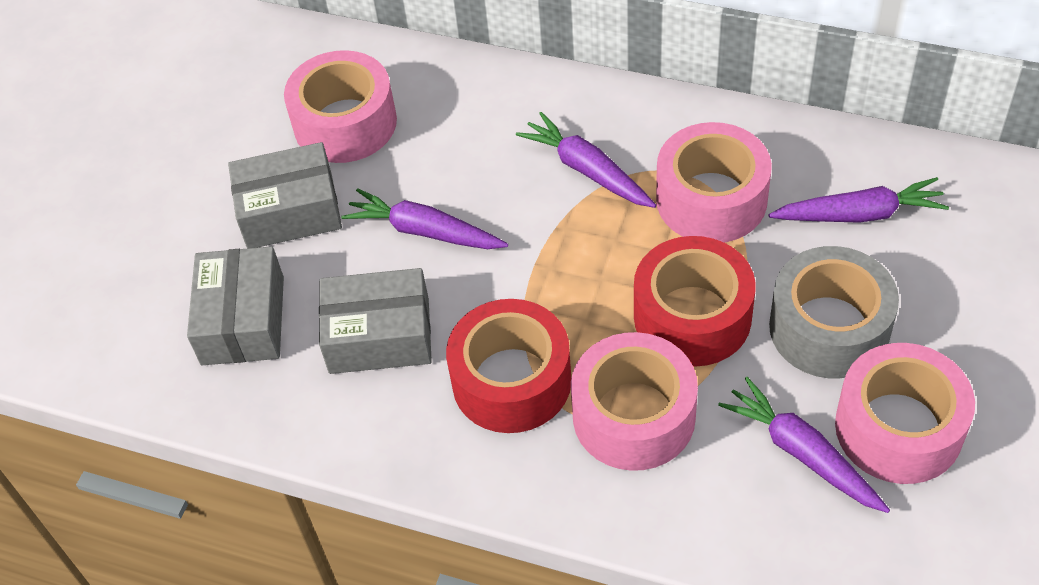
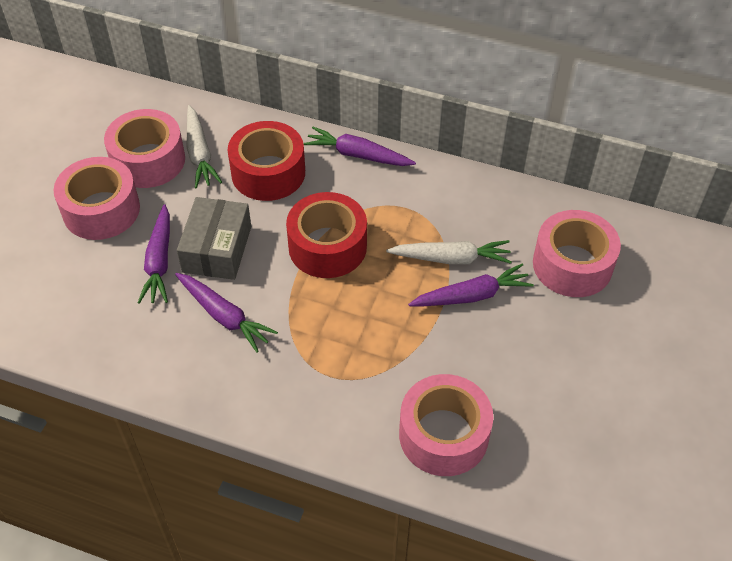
grey box: [187,246,284,365] [228,142,342,249] [319,268,432,374] = 3 -> [177,197,251,280] = 1
grey tape: [769,246,899,378] = 1 -> none = 0
white carrot: none = 0 -> [187,105,222,188] [386,240,512,264] = 2

